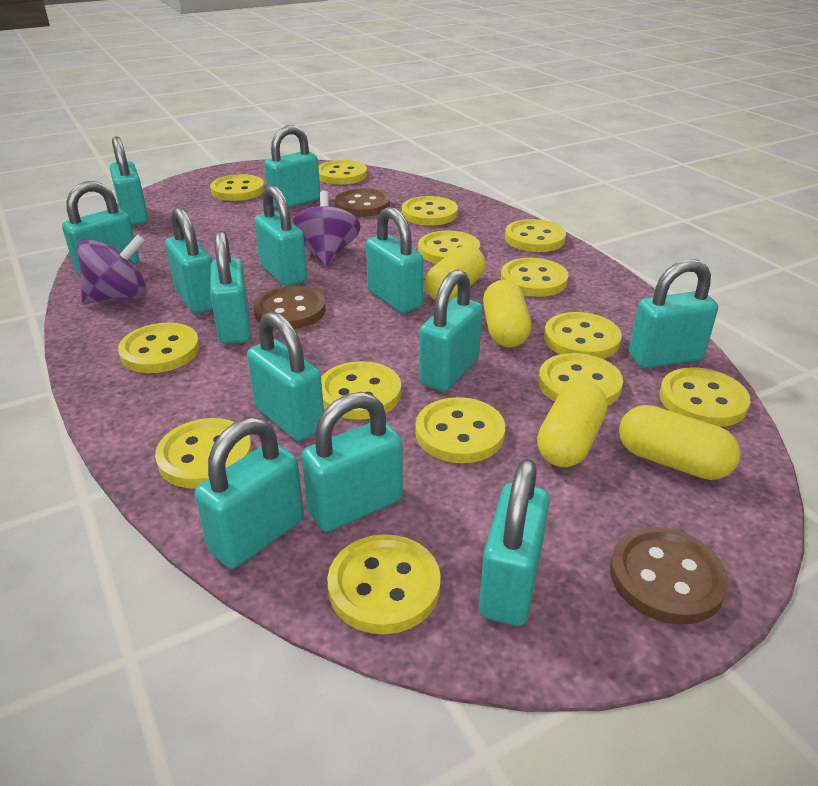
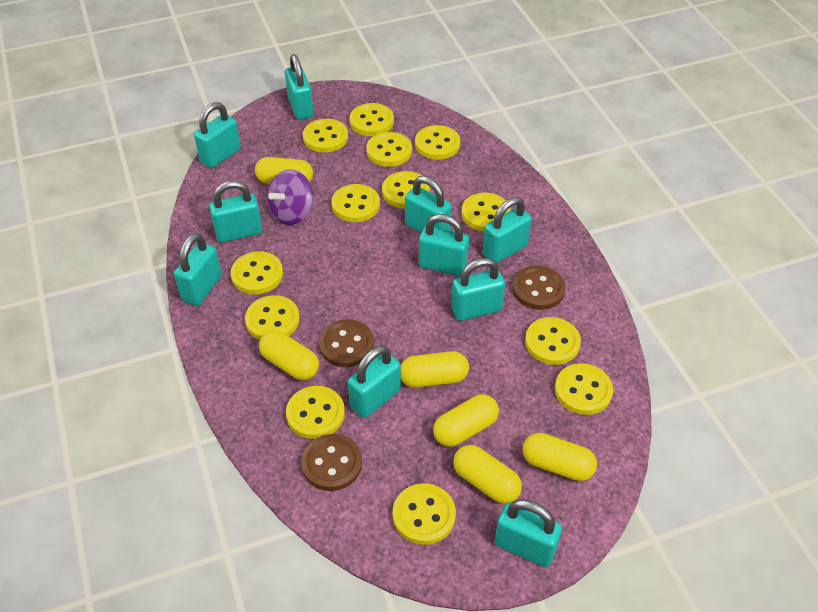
purple spinning top: [77,234,147,304] [291,191,361,266] = 2 -> [267,169,313,225] = 1
turquoise padlock: [62,181,139,276] [110,136,148,225] [165,207,213,314] [195,417,304,569] [210,230,251,344] [247,311,324,441] [254,185,307,286] [264,125,320,210] [301,392,403,532] [366,207,423,313] [419,269,482,391] [479,459,550,626] [629,259,718,368] = 13 -> [174,233,222,306] [194,102,241,168] [209,181,262,243] [285,54,314,120] [348,346,401,418] [405,176,452,233] [419,214,469,276] [451,258,505,321] [483,197,532,263] [495,499,562,567] = 10
yellow button: [118,322,200,373] [155,418,252,489] [210,174,265,201] [318,160,367,185] [321,361,401,420] [327,534,441,634] [402,196,458,226] [415,397,505,463] [418,231,480,264] [501,258,568,297] [505,219,566,252] [538,353,623,406] [544,312,622,359] [659,367,750,427] = 14 -> [231,251,283,294] [245,295,300,340] [286,386,345,439] [303,119,348,153] [331,184,380,222] [349,103,394,136] [366,132,412,167] [382,171,430,209] [393,483,456,545] [415,125,460,160] [461,193,510,231] [525,317,581,365] [555,363,613,415] = 13
yellow capsule: [425,245,486,302] [483,280,531,348] [537,381,608,467] [619,405,741,480] = 4 -> [255,157,313,184] [259,330,319,380] [401,351,469,388] [433,394,499,447] [453,445,522,504] [522,433,597,481] = 6

